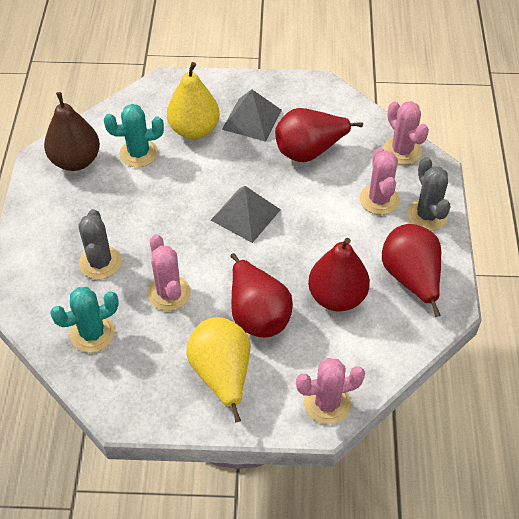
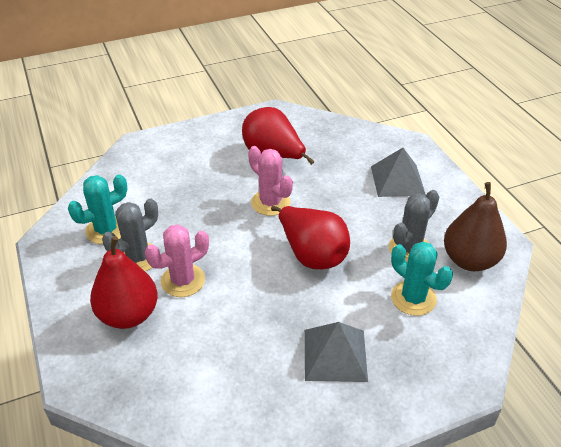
pink cactus: [147,234,191,311] [296,358,365,424] [359,147,400,215] [383,101,429,165] = 4 -> [145,224,209,297] [248,146,293,216] = 2
red pear: [231,253,293,338] [275,108,363,162] [308,238,370,311] [382,224,441,317] = 4 -> [90,236,158,329] [242,107,315,165] [271,206,350,269] = 3
yellow pear: [167,62,220,139] [186,317,250,423] = 2 -> none = 0

